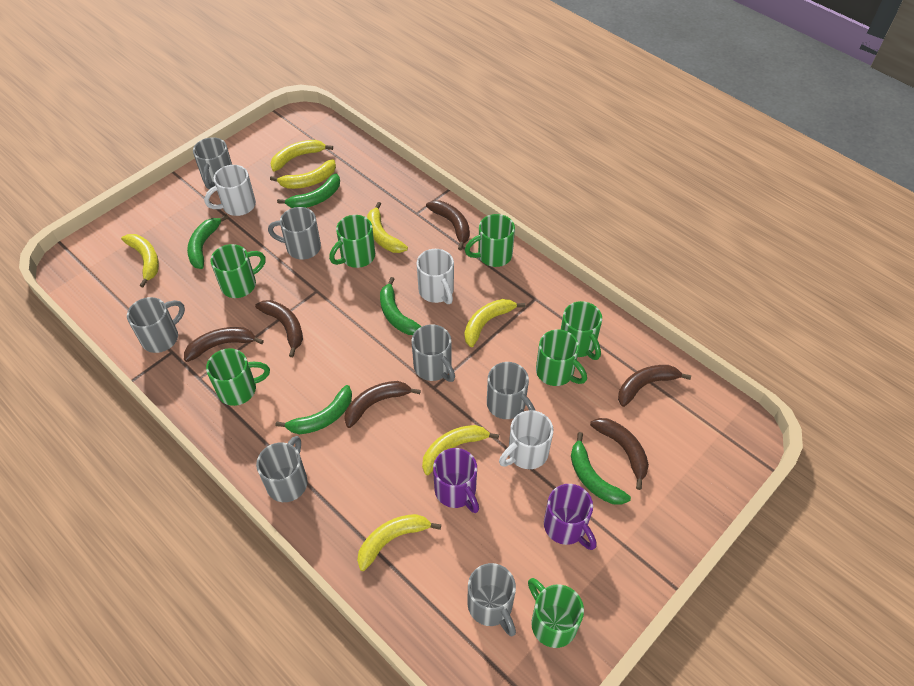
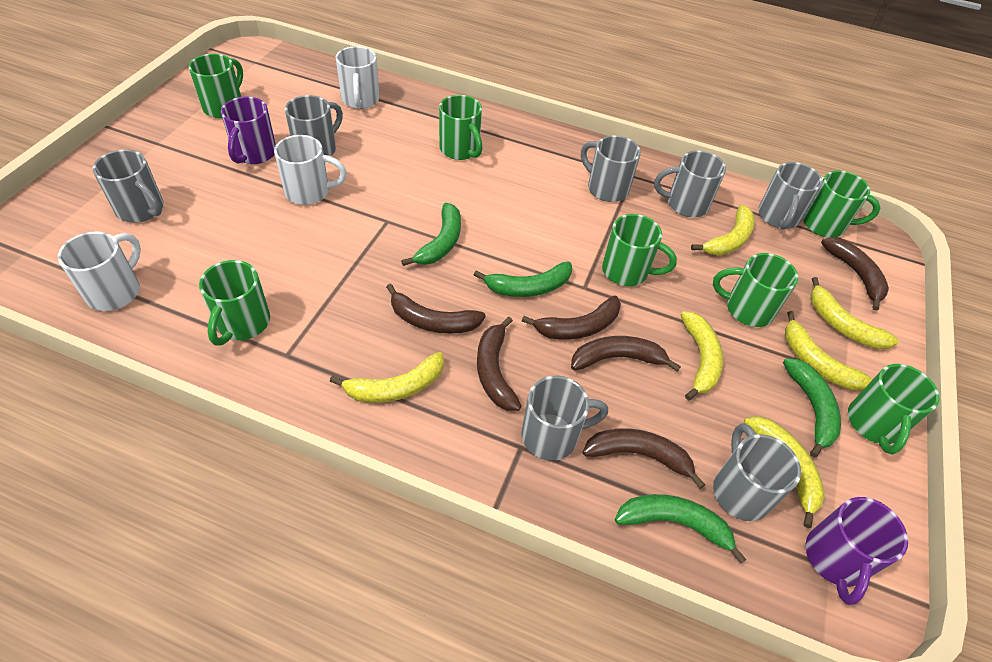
green banana: [187,214,228,269] [275,385,352,434] [277,173,340,208] [380,277,421,335] [571,432,631,505] = 5 -> [401,203,461,266] [474,261,572,297] [615,494,746,564] [783,358,841,458] = 4
yellow banana: [121,234,159,288] [270,140,333,171] [270,159,336,189] [357,514,441,571] [367,202,408,253] [422,425,499,475] [464,299,525,347] = 7 -> [330,352,444,403] [681,311,723,400] [691,205,755,256] [744,416,825,528] [785,311,873,391] [811,277,899,349] = 6

